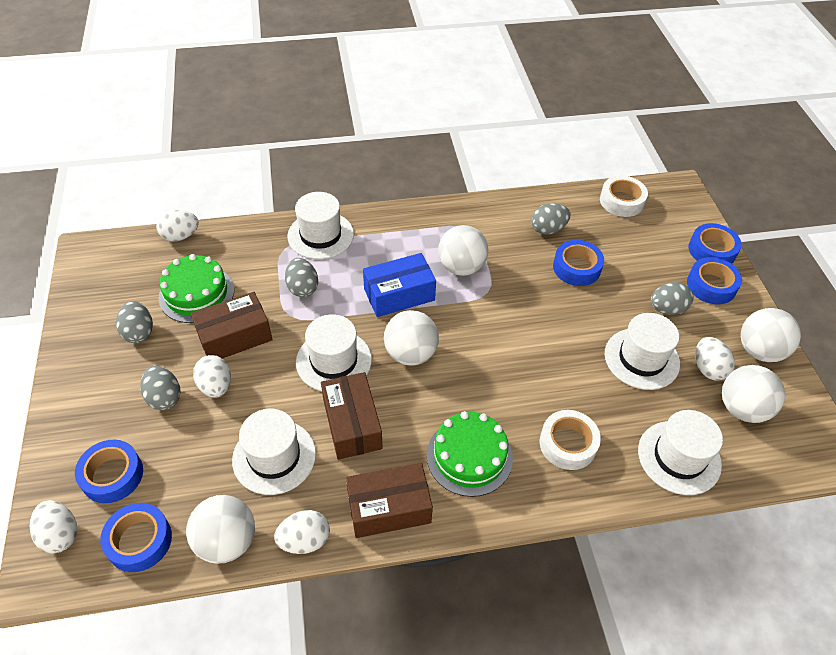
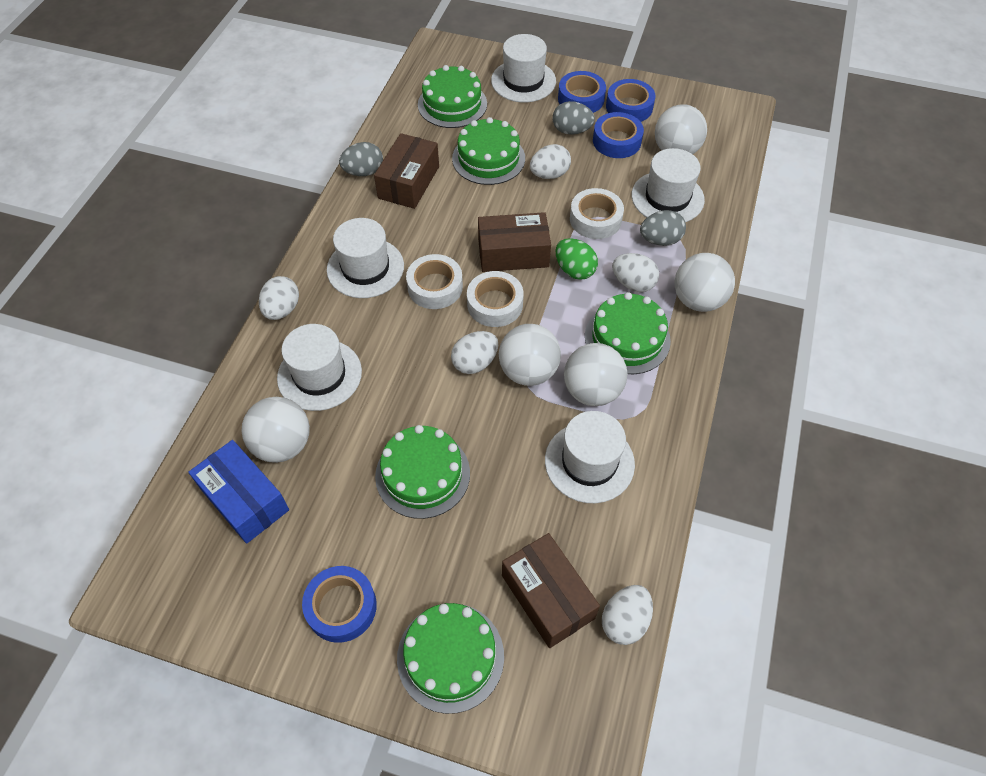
blue tape: [75,439,143,503] [100,503,172,572] [553,240,604,286] [687,257,742,304] [689,223,742,264] = 5 -> [302,566,377,643] [558,71,606,113] [593,112,644,158] [606,79,656,122] = 4
green cake: [158,254,234,323] [427,411,513,497] = 2 -> [375,425,470,519] [397,603,504,714] [418,65,487,128] [452,117,525,185] [585,292,671,374] = 5
green egg: none = 0 -> [556,238,598,280] = 1
grey egg: [116,301,153,343] [140,366,181,410] [285,258,318,297] [532,203,571,235] [651,282,694,315] = 5 -> [339,142,383,176] [553,101,595,135] [640,210,686,246] = 3
white tape: [540,410,601,470] [600,176,648,217] = 2 -> [406,254,463,309] [467,271,524,327] [570,188,624,239] = 3

